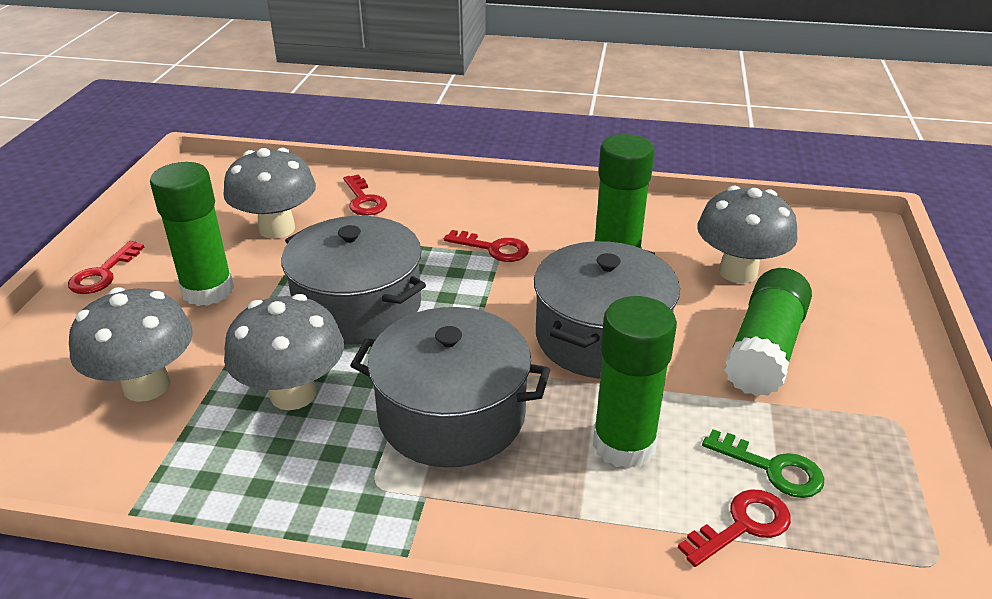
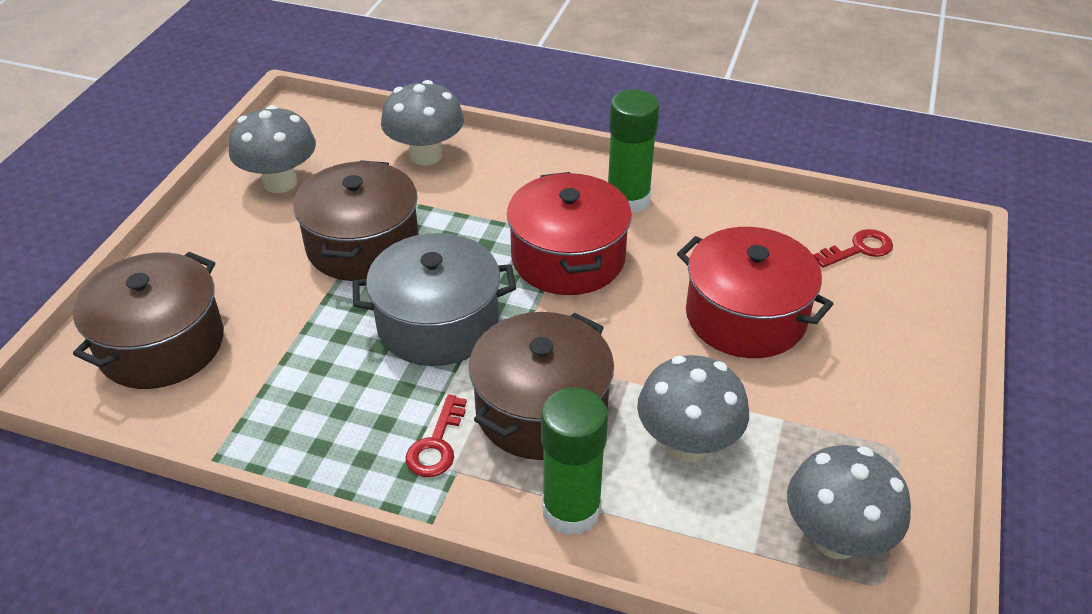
brown pot: none = 0 -> [73,252,224,389] [293,160,419,281] [469,312,614,460] = 3
green glue stick: [150,162,234,306] [593,296,677,469] [595,134,655,249] [724,268,812,396] = 4 -> [541,388,608,535] [608,90,659,213] = 2
green key: [702,429,824,498] = 1 -> none = 0
grey pot: [282,216,426,345] [350,307,550,468] [534,241,680,379] = 3 -> [352,233,516,366] = 1
red key: [68,241,144,294] [343,174,387,216] [444,230,529,262] [678,489,791,567] = 4 -> [406,394,467,477] [814,229,893,268] = 2
red pot: none = 0 -> [507,172,632,295] [677,227,833,358] = 2

